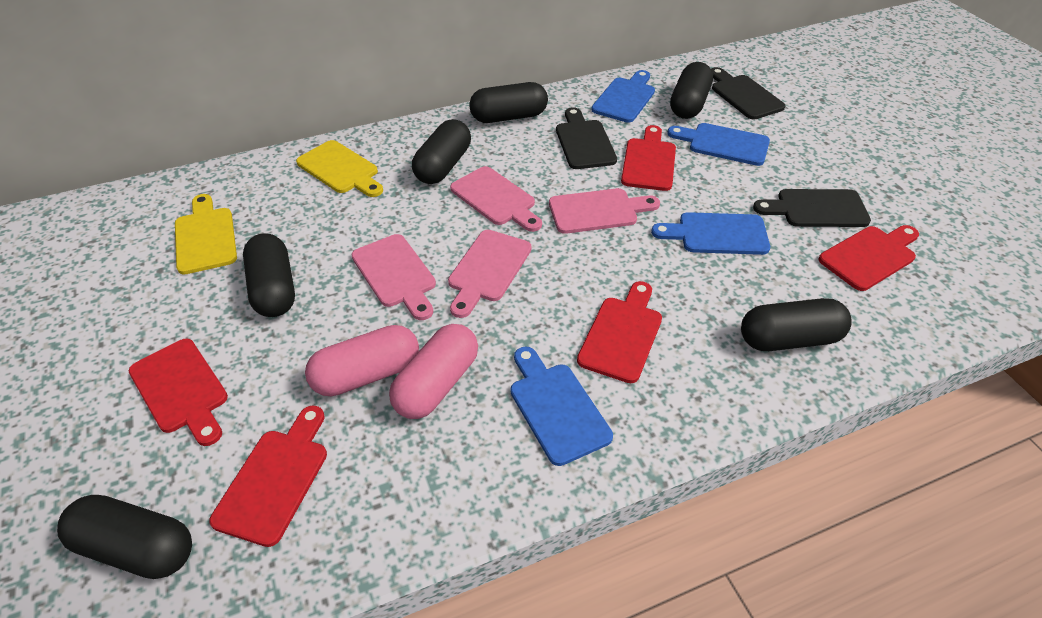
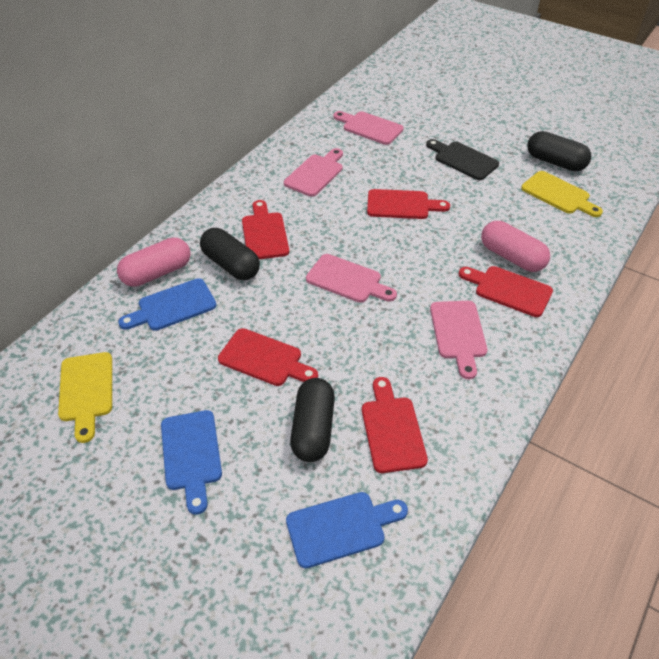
black capsule: [57,495,192,579] [243,233,295,317] [412,119,471,184] [469,82,548,123] [670,62,713,119] [741,298,852,351] = 6 -> [200,228,260,280] [290,378,335,462] [527,131,591,171] = 3
black cutting board: [556,107,617,169] [711,67,785,120] [753,189,871,227] = 3 -> [426,139,499,180] = 1
blue cutting board: [510,347,613,466] [591,70,655,123] [651,212,770,255] [667,123,770,166] = 4 -> [118,278,216,331] [161,410,222,515] [286,492,408,568] = 3

